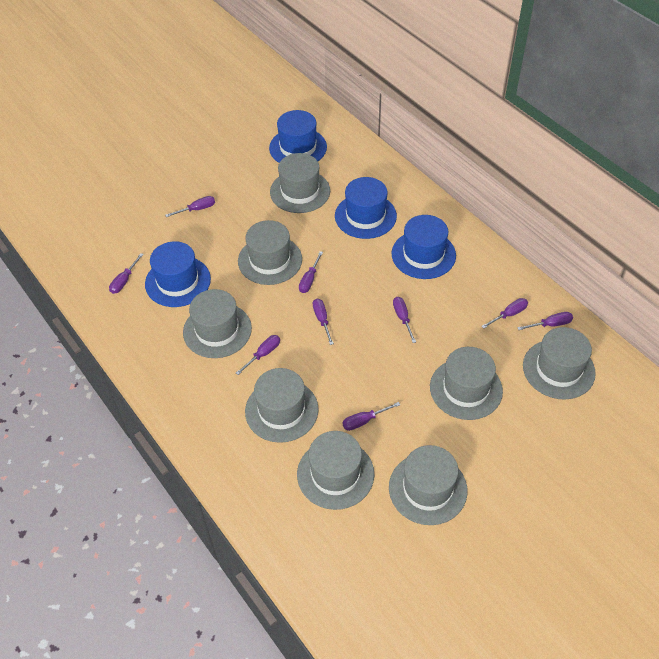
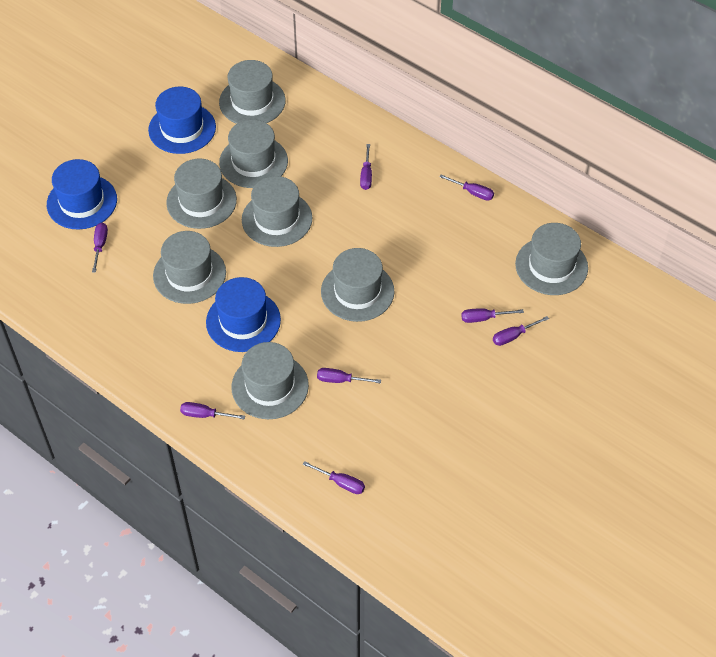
blue hat: [145,241,211,307] [269,110,327,163] [335,177,397,239] [391,215,456,279] = 4 -> [47,159,117,230] [148,87,216,154] [206,277,281,352] = 3
purple screwdriver: [109,253,144,294] [165,196,215,217] [236,335,280,375] [299,251,323,293] [313,299,334,345] [342,402,400,431] [393,297,416,343] [481,298,528,329] [517,312,573,330] = 9 -> [92,223,108,273] [180,402,245,419] [303,461,365,494] [317,368,381,383] [360,144,372,190] [440,174,494,201] [461,308,524,323] [493,316,549,346] = 8

